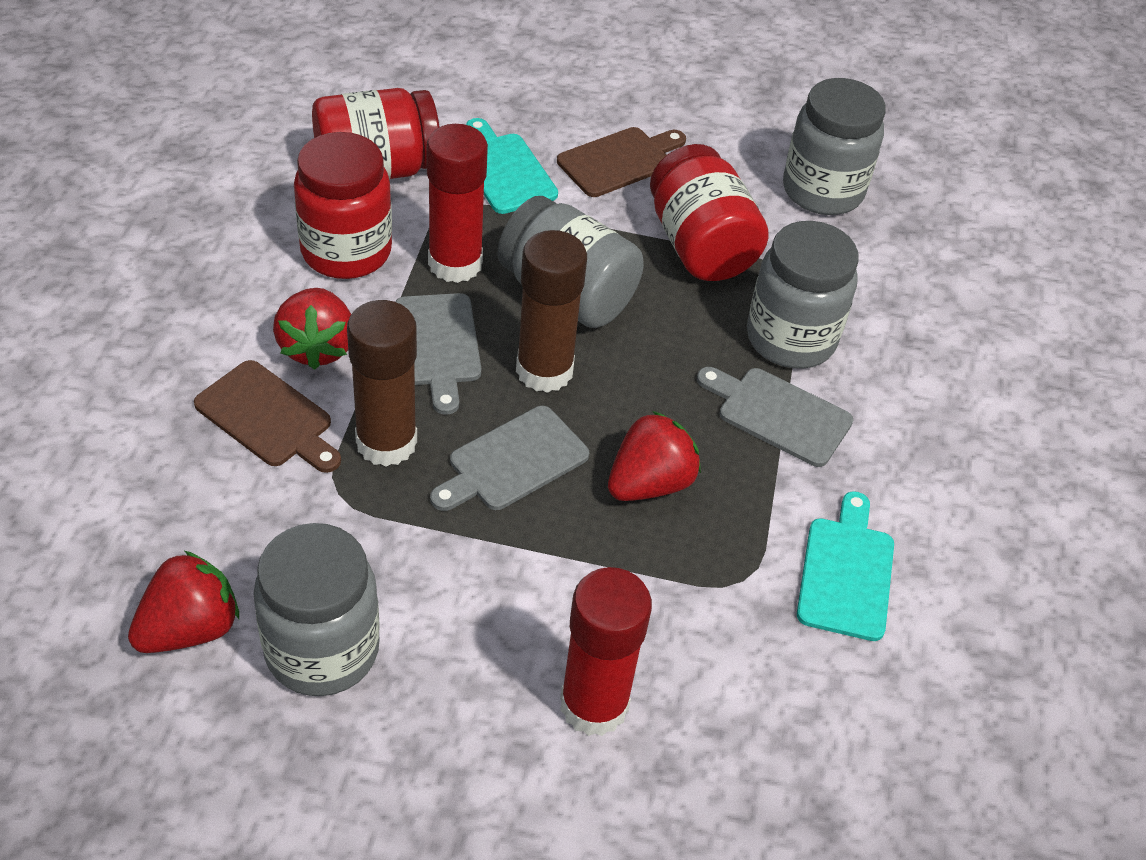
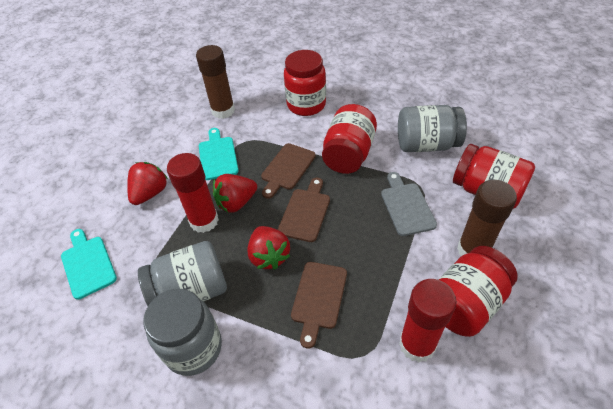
brown cutting board: [194,360,341,473] [557,127,686,197] = 2 -> [261,143,316,199] [278,178,330,242] [291,262,347,349] = 3
grey cutting board: [395,293,481,415] [430,406,589,511] [697,367,853,467] = 3 -> [381,172,437,236] = 1
grey jar: [253,523,380,696] [498,196,644,328] [747,221,859,369] [783,78,886,215] = 4 -> [138,241,227,306] [143,289,222,376] [398,105,467,152] = 3
red jar: [294,132,392,279] [312,88,440,179] [650,144,769,281] = 3 -> [284,50,326,116] [322,104,377,174] [438,246,518,337] [453,144,535,209] = 4

